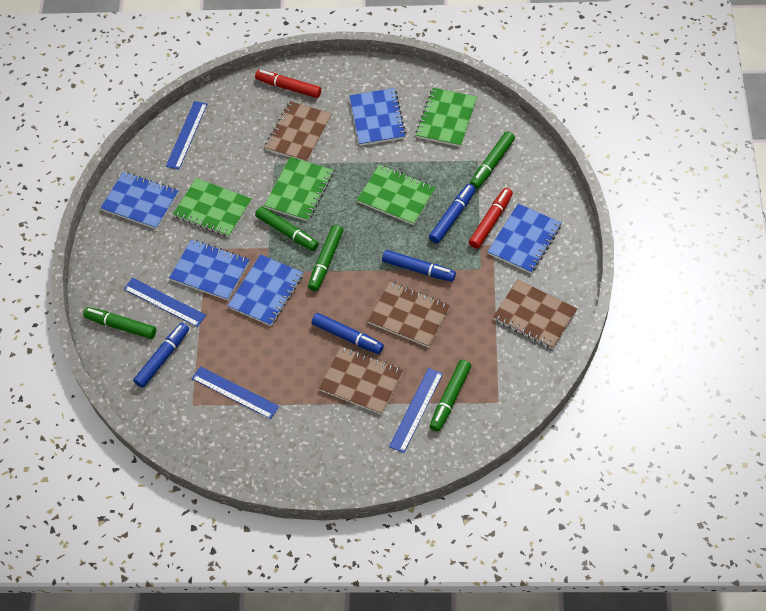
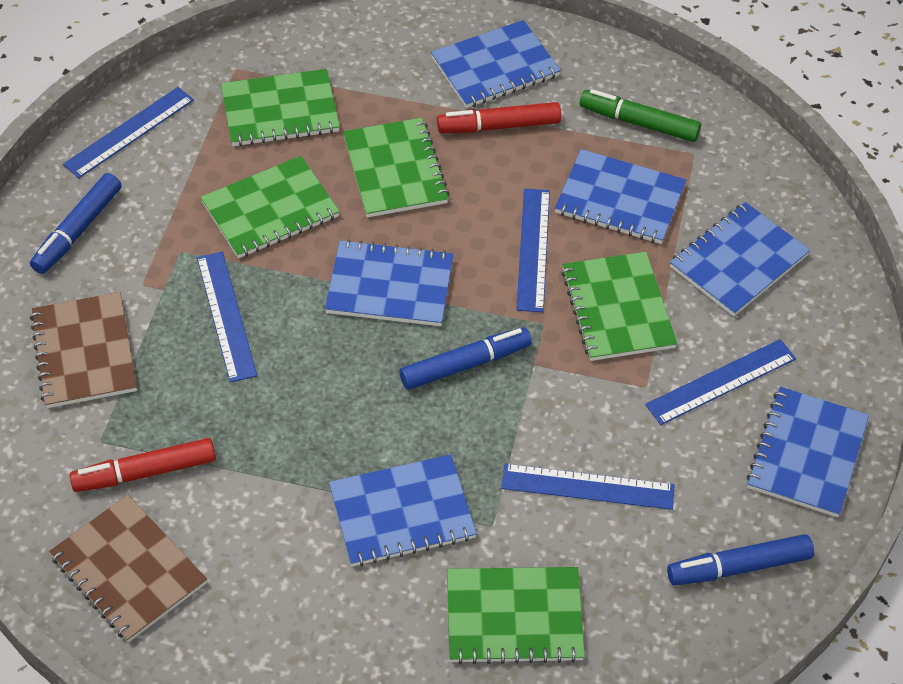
blue marker: [133,323,189,388] [312,313,384,354] [382,250,456,282] [429,184,476,244] = 4 -> [30,173,121,274] [400,327,532,390] [667,534,814,585] = 3
blue notebook: [101,172,179,229] [169,239,250,301] [227,254,303,326] [349,88,406,146] [487,204,561,273] = 5 -> [325,239,454,326] [329,454,477,567] [431,20,561,108] [555,149,687,244] [670,202,810,316] [746,387,869,517] = 6
blue ruler: [124,278,206,327] [166,101,207,169] [192,366,279,419] [389,368,443,453] = 4 -> [63,87,194,178] [197,252,257,383] [501,464,675,510] [516,189,550,312] [645,339,796,425] = 5
brown notebook: [264,101,332,162] [319,346,403,415] [368,282,450,347] [493,279,577,349] = 4 -> [30,292,137,408] [49,495,207,642] = 2
green marker: [83,307,156,339] [255,206,319,251] [308,225,343,291] [429,360,471,432] [470,131,515,189] = 5 -> [580,89,701,142] = 1
green notebook: [173,178,252,237] [264,157,333,221] [357,165,436,225] [416,88,477,147] = 4 -> [201,156,340,259] [221,69,340,147] [343,118,449,217] [447,567,585,665] [561,252,677,361] = 5

